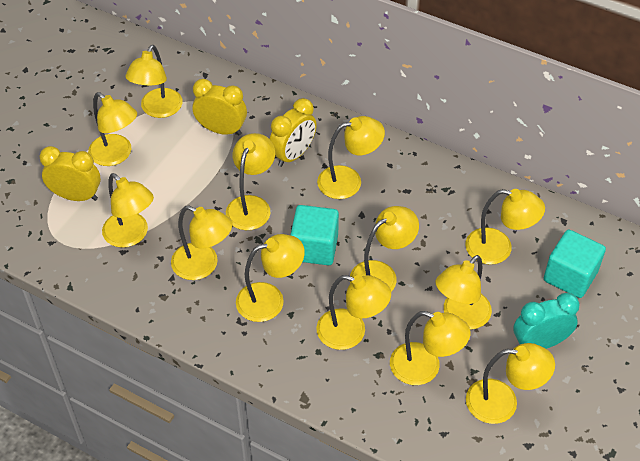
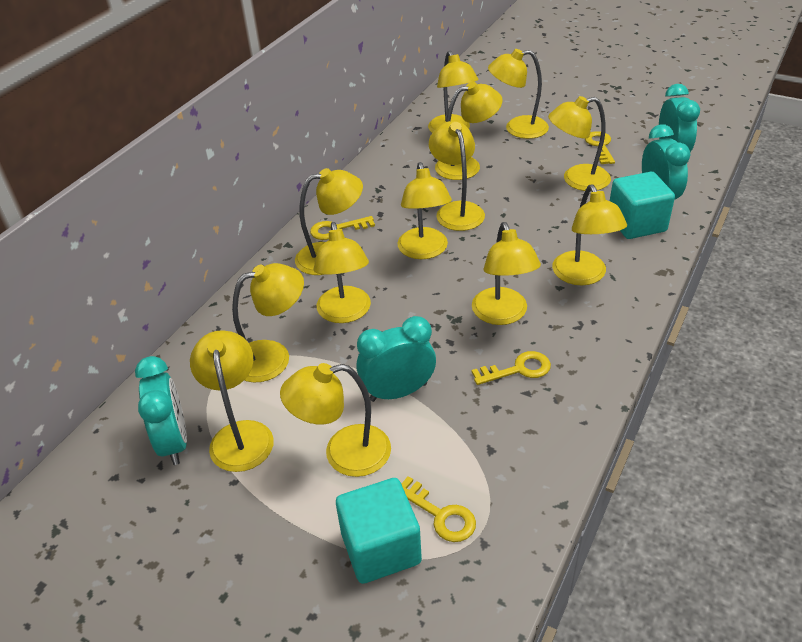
turquoise clock: [513,293,579,349] = 1 -> [135,356,187,465] [357,316,436,402] [642,124,690,199] [659,84,700,152] = 4
yellow clock: [39,146,101,201] [193,79,247,135] [270,98,317,167] = 3 -> none = 0
yellow key: none = 0 -> [310,216,375,240] [401,476,476,542] [472,351,551,385] [585,131,615,164] = 4

